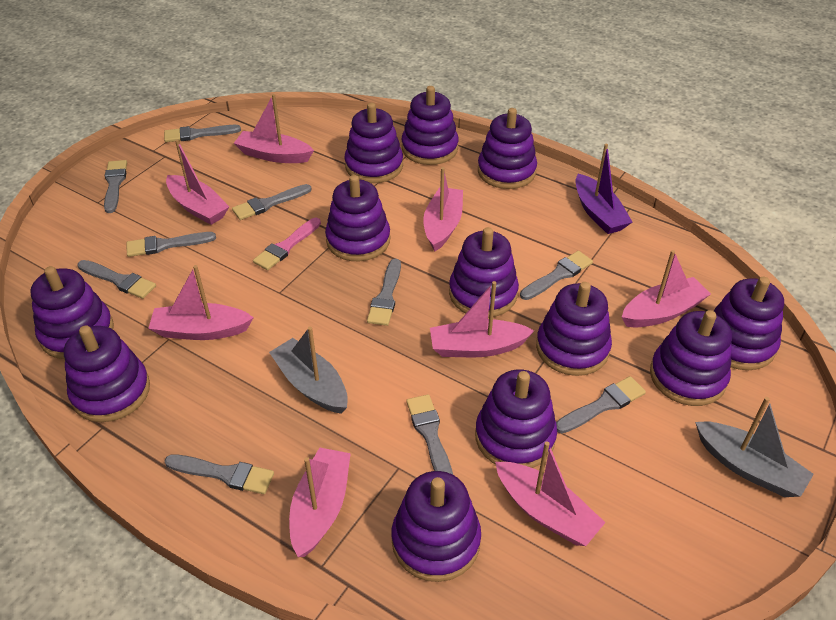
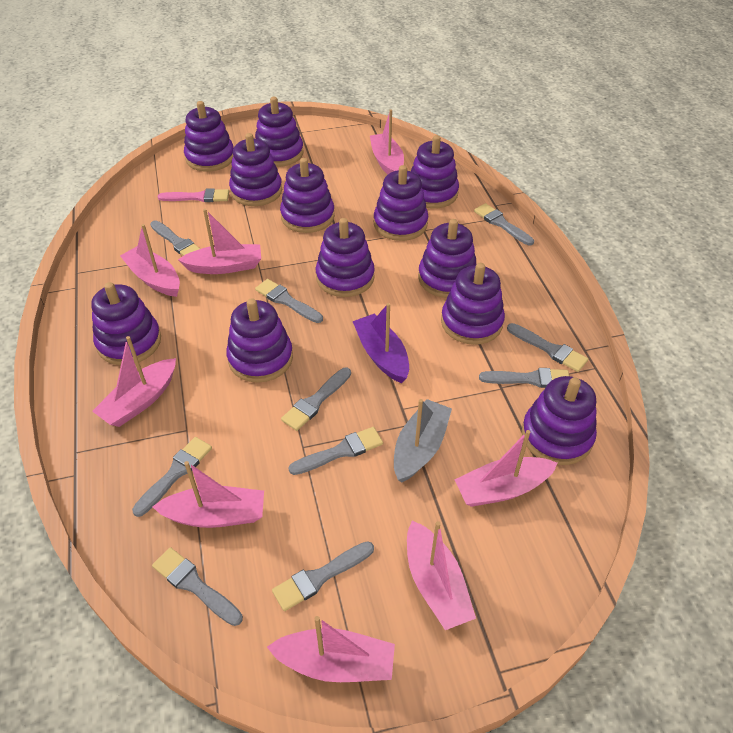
grey boat: [269,326,348,414] [695,397,814,497] = 2 -> [394,399,452,483] = 1

